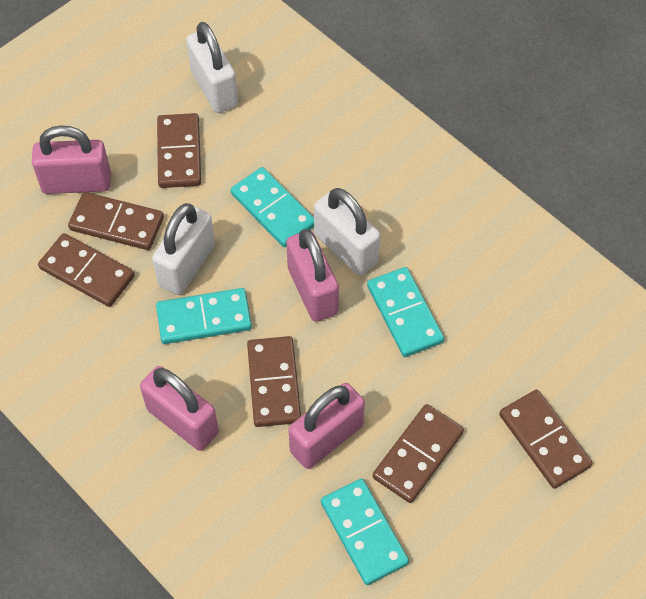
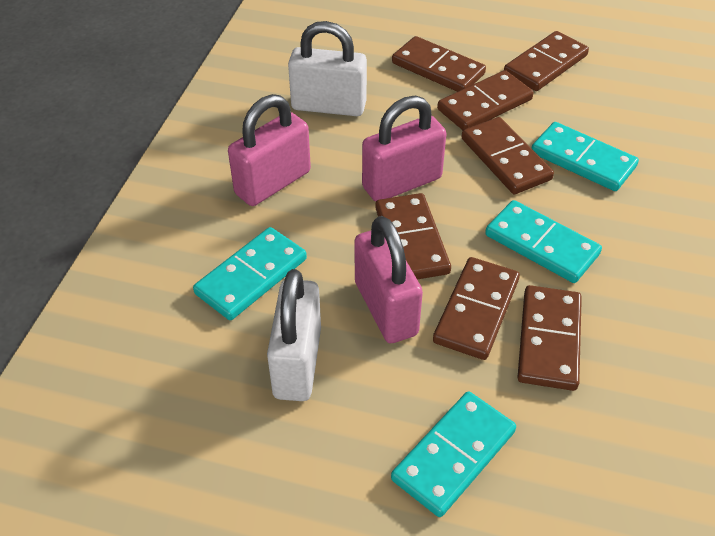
brown domino: [38,233,135,307] [68,192,164,250] [157,113,201,188] [247,336,301,427] [373,404,464,503] [499,390,592,489] = 6 -> [375,193,451,280] [392,36,486,92] [433,257,520,360] [437,70,533,130] [461,117,554,194] [504,31,589,91] [517,285,582,391] = 7
pink padlock: [32,125,111,194] [140,366,219,451] [286,229,339,322] [289,383,365,469] = 4 -> [228,94,311,206] [355,216,423,343] [362,96,446,202] = 3
white padlock: [152,203,215,295] [186,22,238,113] [314,188,381,276] = 3 -> [267,269,321,401] [288,21,367,116] = 2

